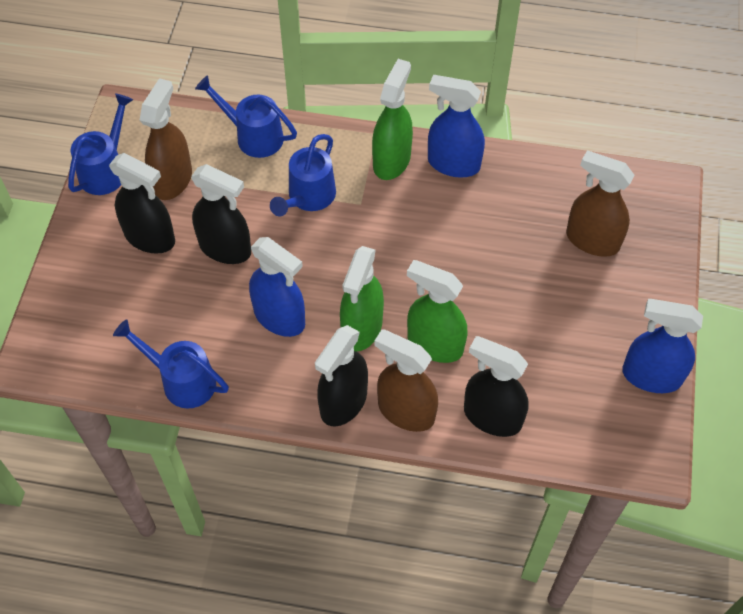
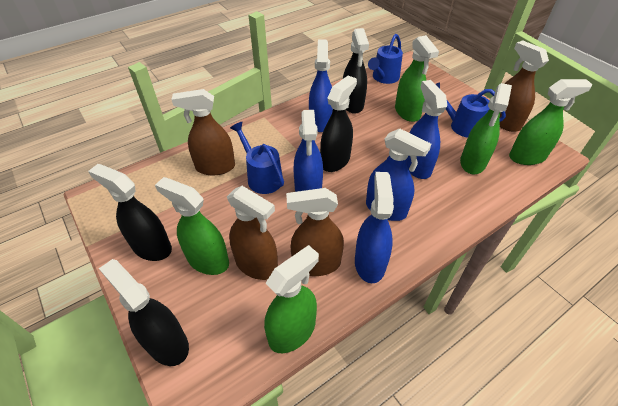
blue spray bottle: [249,237,305,337] [428,75,485,178] [622,299,703,393] = 3 -> [293,110,323,192] [309,40,333,132] [355,172,394,283] [366,128,431,221] [407,80,447,179] = 5
blue watering can: [68,93,133,195] [113,319,229,409] [195,75,297,158] [270,134,336,216] = 4 -> [230,122,284,194] [368,34,403,84] [436,83,506,138] = 3
brown spray bottle: [140,78,192,200] [374,329,438,432] [566,151,635,257] = 3 -> [171,89,235,175] [227,186,278,280] [286,188,344,276] [500,40,549,132] = 4
green spray bottle: [340,246,384,351] [372,59,413,180] [407,260,468,363] = 3 -> [155,177,229,275] [264,245,319,353] [395,35,439,122] [460,83,512,174] [509,79,592,165] = 5

